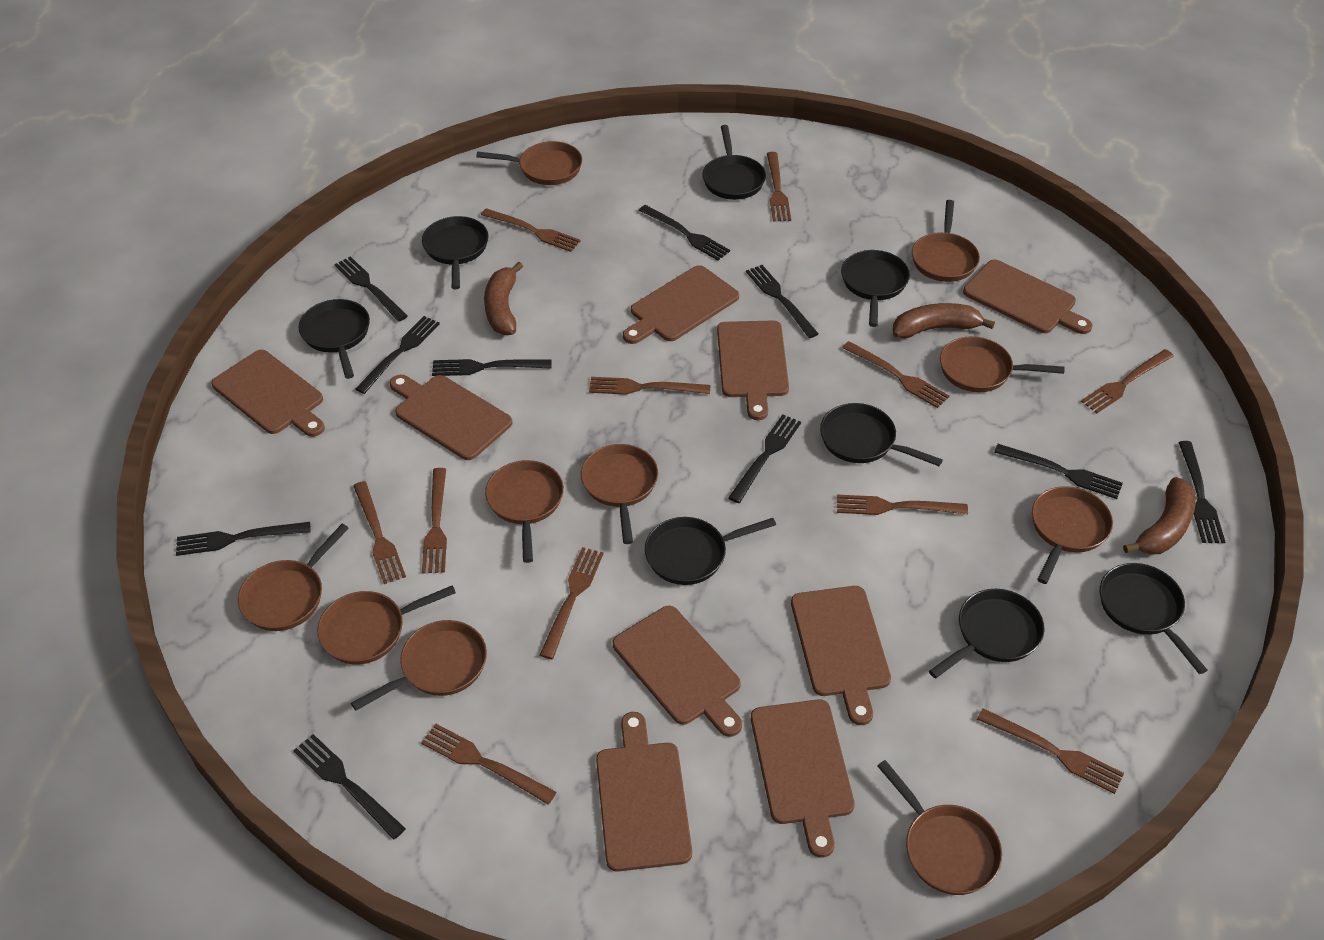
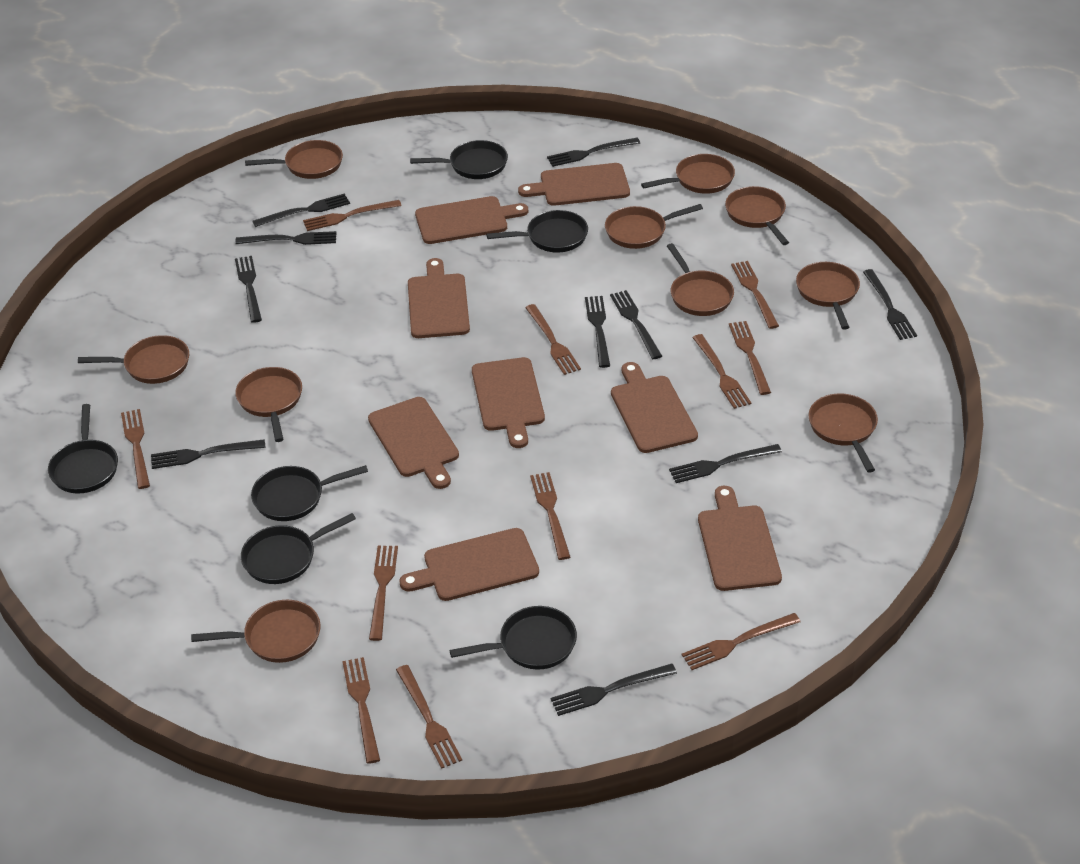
black pan: [298,299,370,379] [422,216,489,289] [645,517,776,585] [702,125,766,200] [820,403,943,466] [841,250,910,327] [929,589,1045,679] [1100,563,1207,674] = 8 -> [48,404,118,494] [241,513,356,584] [251,465,368,521] [410,140,508,179] [449,606,577,670] [486,210,588,252] = 6
brown banana: [484,262,523,335] [893,303,995,338] [1123,477,1195,555] = 3 -> none = 0
brown cutting board: [211,350,325,437] [390,375,513,460] [596,712,692,872] [613,606,742,737] [623,265,739,344] [717,321,789,420] [751,699,855,858] [791,586,891,725] [963,260,1093,334] = 9 -> [368,397,459,489] [399,528,539,601] [408,258,470,338] [415,196,528,244] [472,357,545,448] [518,163,630,206] [611,362,698,453] [698,486,782,591] = 8

